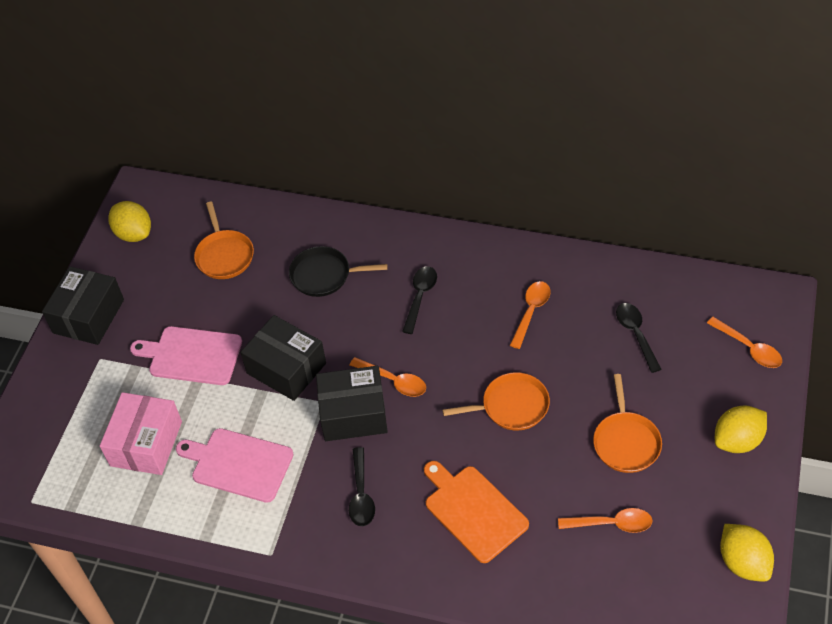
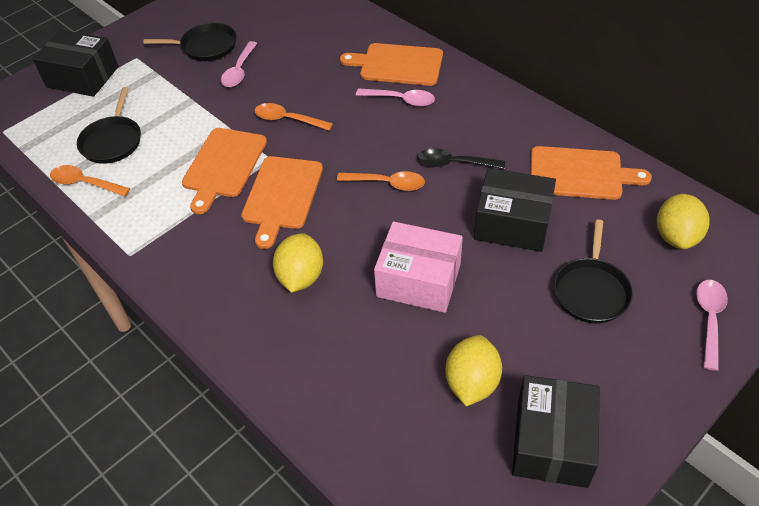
black pan: [289,246,387,297] = 1 -> [77,87,141,164] [143,23,237,61] [554,220,633,323] = 3
black spoon: [349,447,375,526] [402,266,437,334] [616,303,662,373] = 3 -> [417,148,505,169] = 1
orange cutting board: [424,461,529,563] = 1 -> [182,128,267,214] [241,156,323,249] [340,43,443,86] [530,146,652,200] = 4
orange pan: [194,202,254,279] [442,372,550,431] [593,374,662,473] = 3 -> none = 0
orange spoon: [350,357,426,397] [510,281,550,349] [558,508,653,533] [707,317,782,368] = 4 -> [50,165,130,197] [255,103,333,131] [337,171,425,191] = 3
pink cutting board: [130,326,242,385] [176,428,294,503] = 2 -> none = 0
pink spoon: none = 0 -> [221,41,257,87] [356,89,435,107] [696,280,728,371] = 3

